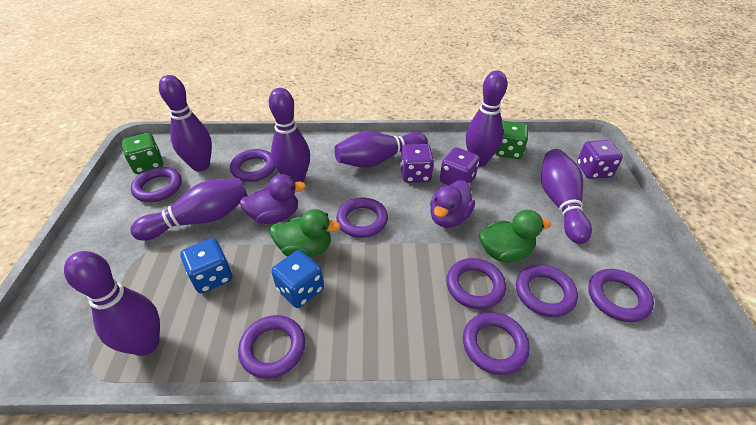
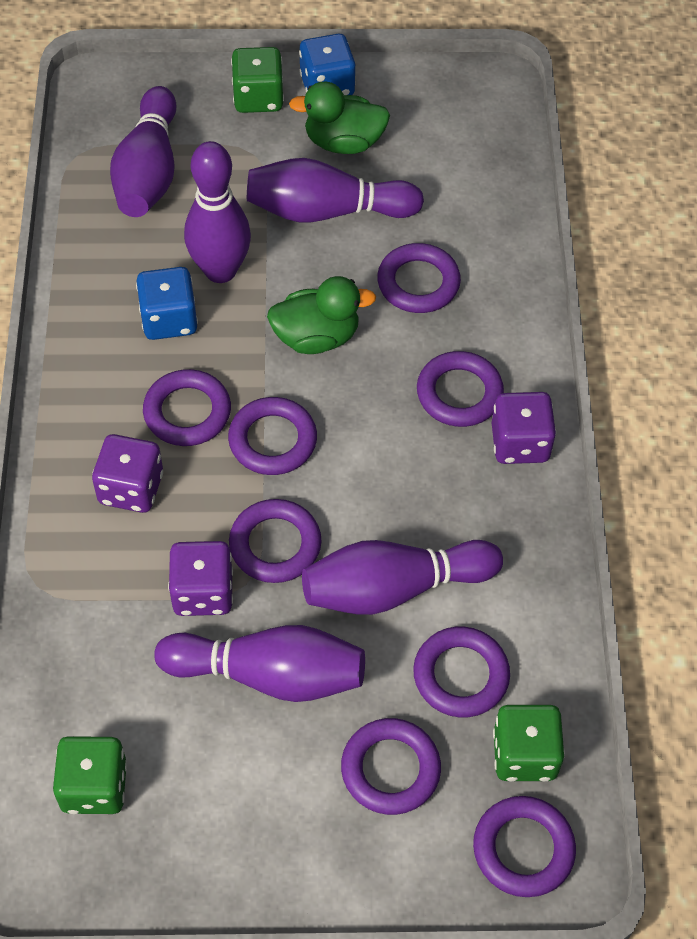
green dice: [122,133,163,174] [495,121,528,159] = 2 -> [53,736,127,814] [231,47,284,113] [493,705,565,782] = 3
purple bowling pin: [64,251,160,356] [130,178,248,241] [159,75,212,171] [269,88,310,182] [334,131,428,167] [466,71,507,167] [541,149,592,244] = 7 -> [110,86,176,217] [154,625,365,702] [184,141,251,283] [247,158,424,222] [302,540,503,615] = 5
purple duck: [240,174,306,224] [430,180,475,228] = 2 -> none = 0

